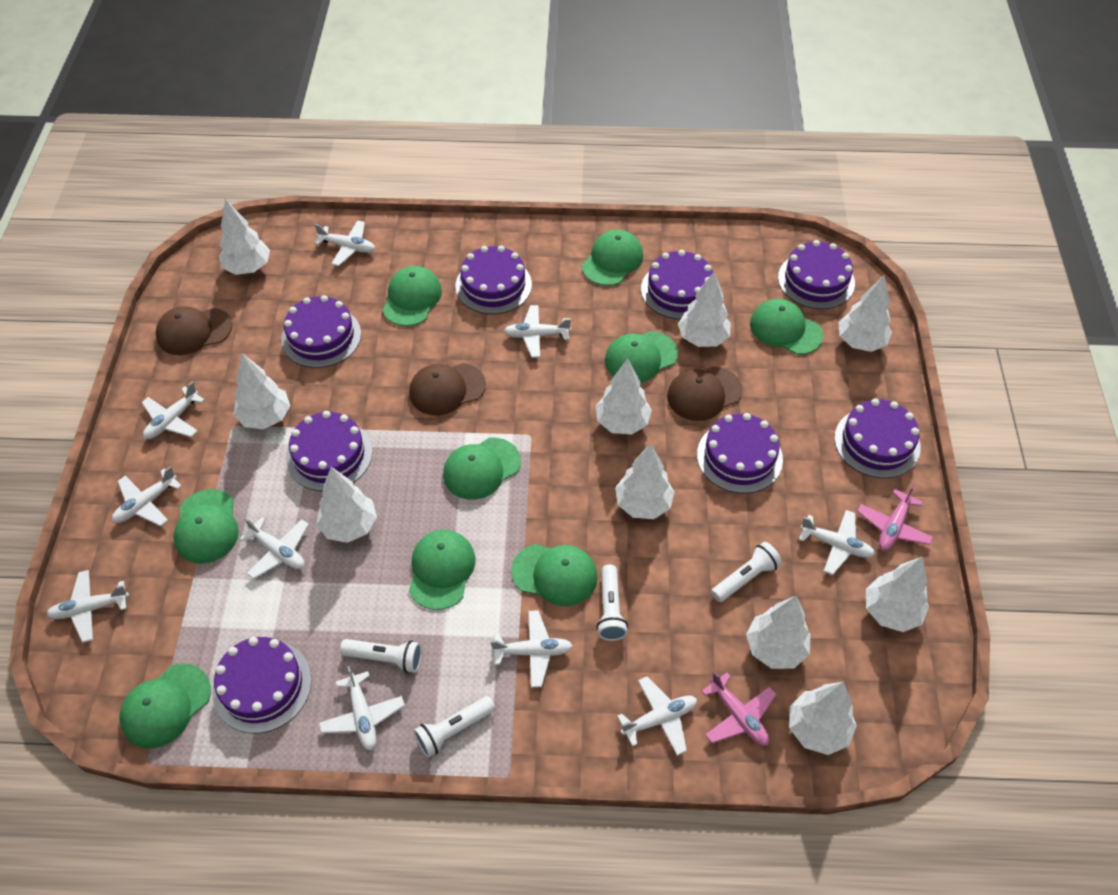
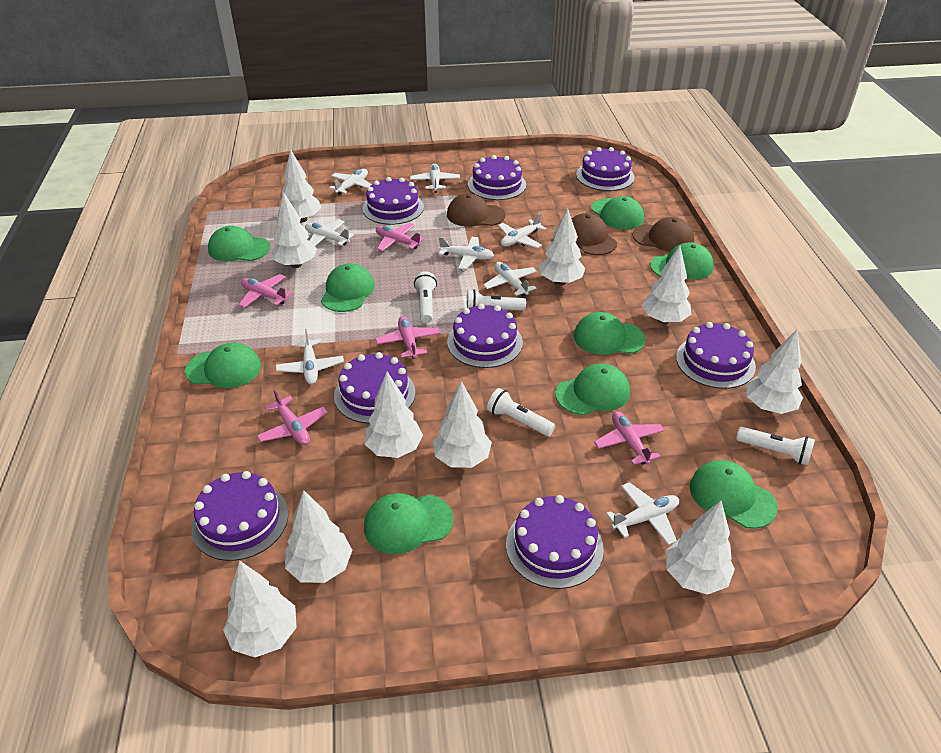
pink plane: [701,672,777,746] [857,484,933,551] = 2 -> [238,274,293,308] [257,389,327,445] [375,316,440,359] [376,223,425,251] [594,411,665,465] = 5
white plane: [46,570,129,643] [112,466,182,527] [141,382,205,439] [239,517,309,579] [314,220,375,266] [319,666,405,750] [490,610,573,688] [504,305,571,358] [617,676,697,756] [799,510,875,575] = 10 -> [276,329,344,384] [305,220,354,246] [329,169,372,195] [410,164,460,193] [439,237,494,270] [483,262,537,296] [498,213,546,248] [606,482,679,545] = 8

